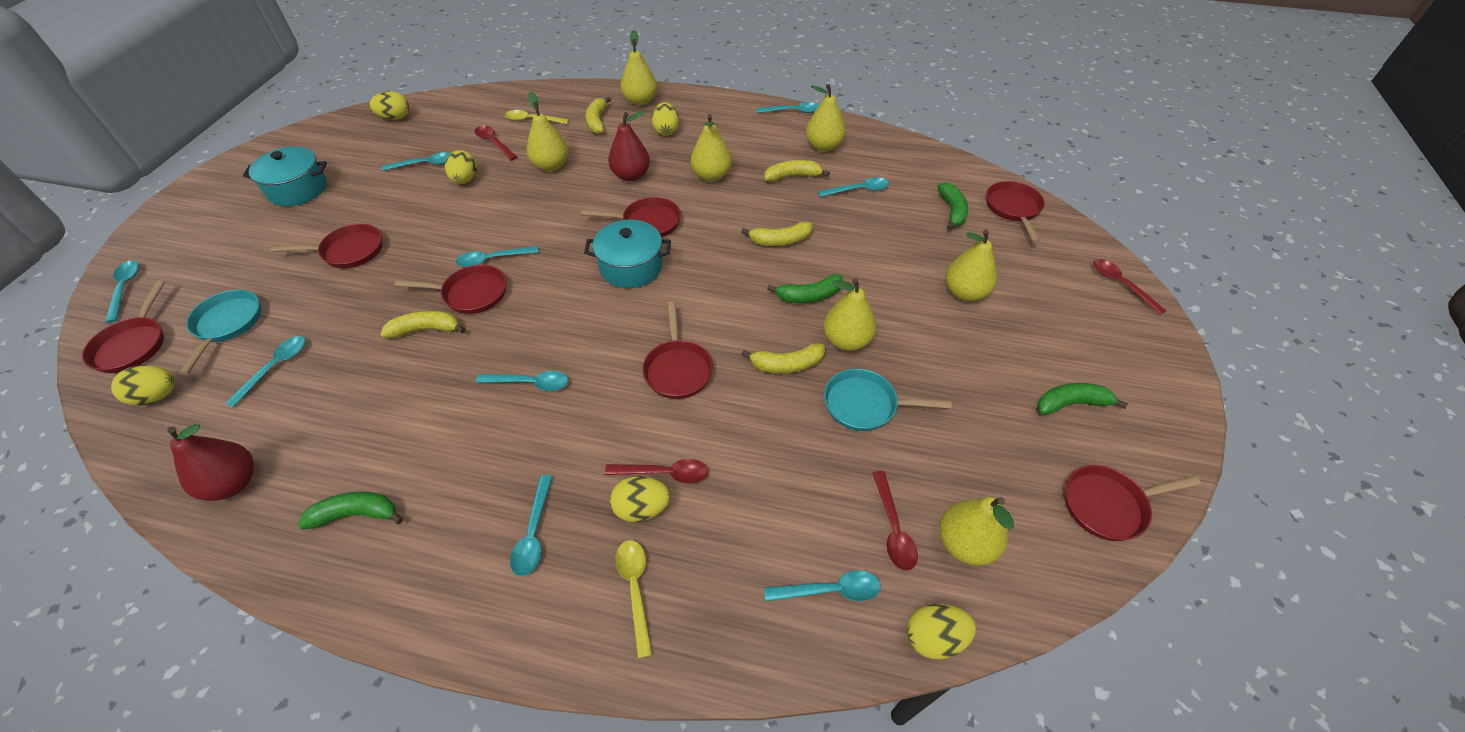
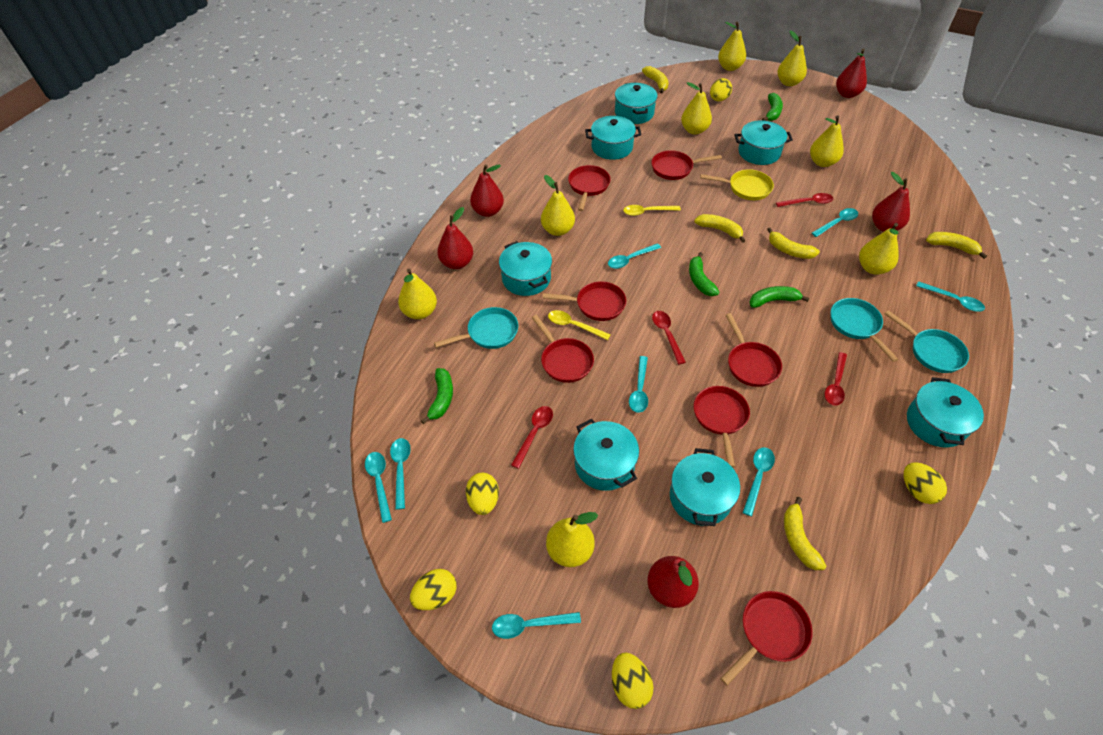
red pear: [167,424,254,501] [608,110,650,182] = 2 -> [437,207,473,269] [470,165,504,217] [648,556,699,608] [836,48,867,98] [872,172,910,232] = 5
turquoise pan: [179,289,261,375] [824,369,952,431] = 2 -> [434,307,518,349] [831,298,899,362] [885,310,969,373] = 3
turquoise pot: [243,146,327,206] [584,220,671,288] = 2 -> [499,241,552,296] [573,419,639,491] [585,116,642,160] [615,82,658,124] [670,448,740,526] [734,120,793,165] [907,377,984,448] = 7
turquoise spoon: [105,260,139,323] [226,336,306,407] [382,152,450,171] [456,246,539,267] [476,371,568,391] [510,475,553,576] [756,102,819,113] [764,570,880,601] [818,177,889,197] = 9 -> [365,452,392,523] [390,438,411,510] [492,612,581,639] [608,243,661,269] [629,356,648,413] [743,447,775,516] [812,208,858,237] [916,281,985,312] = 8
yellow egg: [111,365,176,406] [369,91,409,120] [445,150,477,184] [610,476,670,522] [652,102,679,136] [906,604,976,659] = 6 -> [410,569,457,610] [466,473,499,515] [612,652,653,709] [710,78,732,101] [904,462,947,504] = 5
yellow pan: none = 0 -> [700,169,774,200] = 1
yellow pear: [527,92,568,172] [620,30,657,106] [691,114,732,182] [806,84,846,152] [824,278,876,351] [940,497,1014,566] [946,230,997,302] = 7 -> [398,269,437,319] [541,175,575,236] [546,512,598,567] [681,82,712,134] [718,22,746,71] [777,31,807,86] [810,116,844,167] [859,223,899,275] = 8

